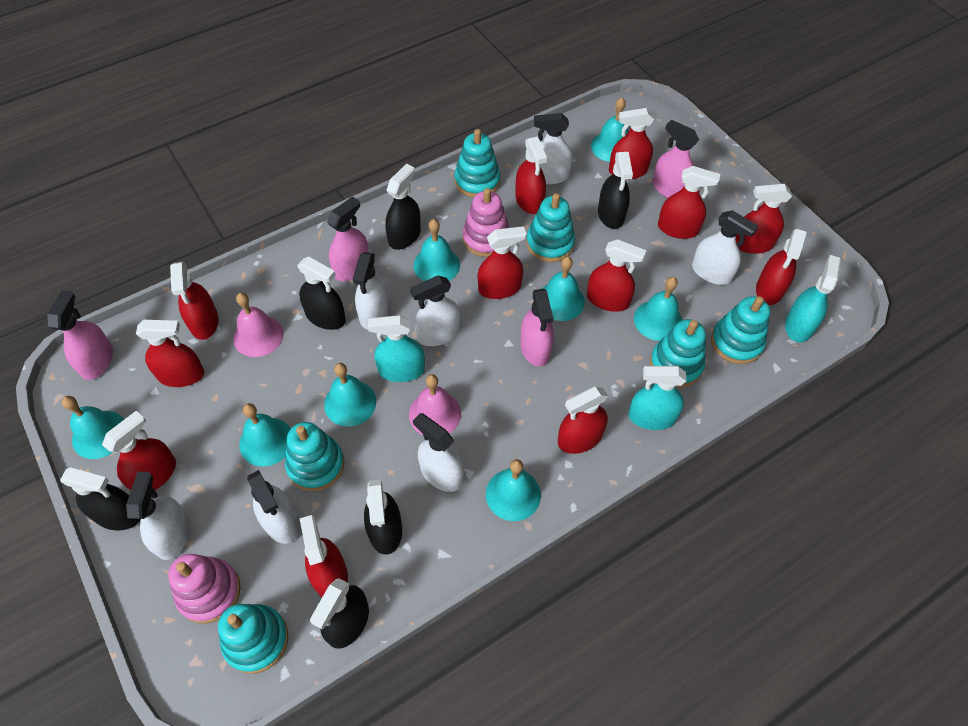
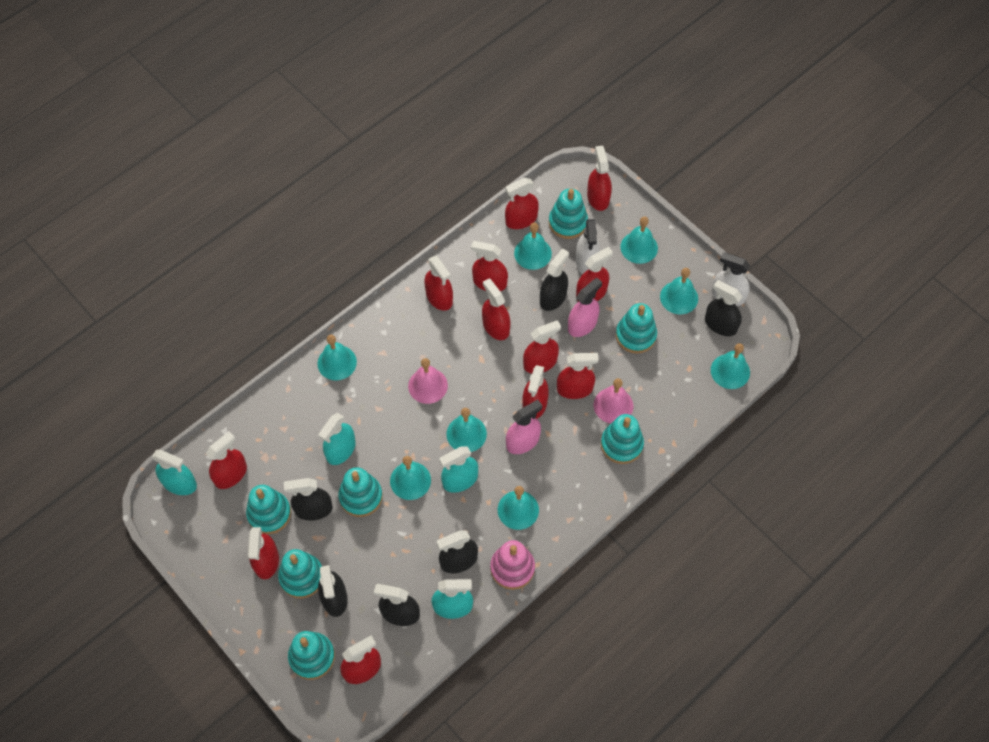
pink spray bottle: [47,290,113,380] [327,196,369,281] [520,289,554,366] [652,120,699,198] = 4 -> [506,400,542,454] [568,277,602,337] = 2
pink stacking toy: [168,554,241,624] [462,188,510,257] = 2 -> [490,540,535,590] = 1
turquoise spray bottle: [368,315,425,382] [628,366,686,430] [785,255,841,343] = 3 -> [152,449,197,495] [319,413,356,465] [431,579,473,619] [439,446,478,493] = 4
turquoise stacking toy: [218,604,288,674] [285,422,345,491] [454,129,500,198] [526,193,575,262] [650,319,706,388] [711,296,770,364] = 6 -> [246,485,291,534] [278,549,322,598] [288,631,335,680] [338,467,383,517] [549,189,588,239] [601,414,644,464] [616,303,657,354] = 7
white spray bottle: [126,472,190,560] [247,470,300,544] [353,252,389,330] [410,276,460,346] [413,413,464,492] [534,113,573,185] [692,210,758,285] = 7 -> [576,219,600,274] [712,252,750,306] = 2

